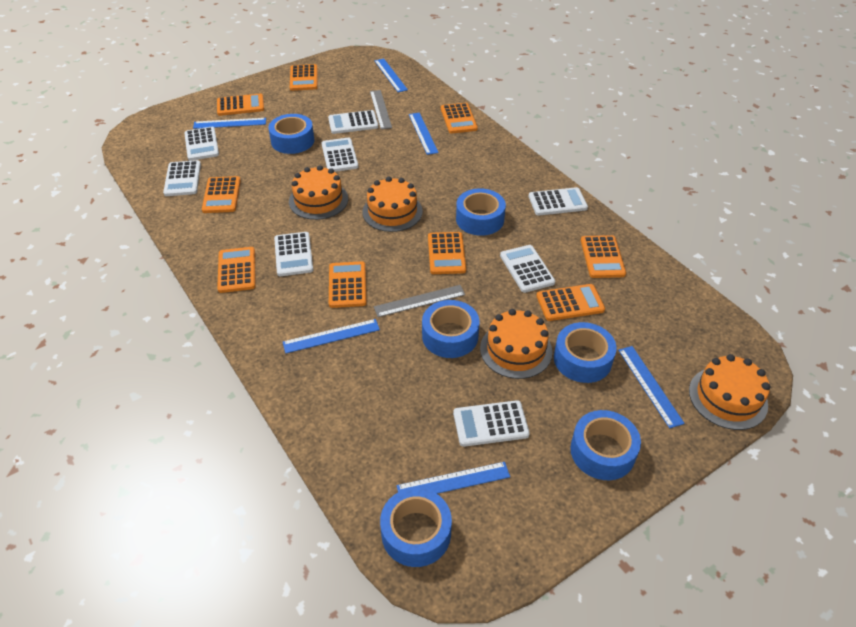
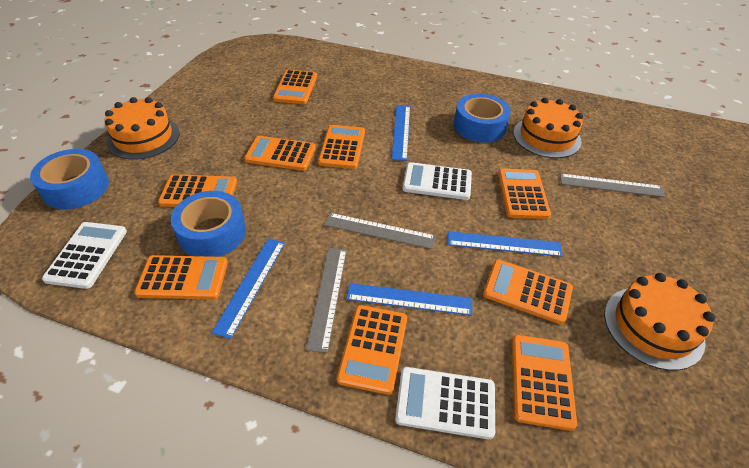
blue ruler: [193,118,266,129] [283,319,380,353] [374,58,408,92] [397,462,510,494] [409,113,439,155] [618,346,685,428] = 6 -> [211,238,285,339] [346,283,472,316] [391,105,410,161] [448,231,563,257] = 4
blue tape: [268,114,314,154] [380,488,452,567] [422,300,479,358] [456,188,506,236] [554,322,617,383] [570,410,641,480] = 6 -> [30,149,109,210] [171,191,246,257] [454,94,511,143] = 3
grey ruler: [370,90,392,129] [374,285,465,317] = 2 -> [306,248,347,353] [325,213,436,249] [560,173,665,197] = 3
orange cake: [289,165,348,220] [363,177,423,232] [480,309,552,379] [689,354,770,430] = 4 -> [104,97,180,160] [513,98,583,158] [604,273,715,371] = 3
white calculator: [163,160,201,196] [184,127,219,161] [274,232,313,276] [322,138,358,172] [328,110,378,134] [453,400,530,447] [500,245,555,293] [529,187,588,216] = 8 -> [42,222,127,289] [395,367,495,440] [403,162,472,200] = 3

